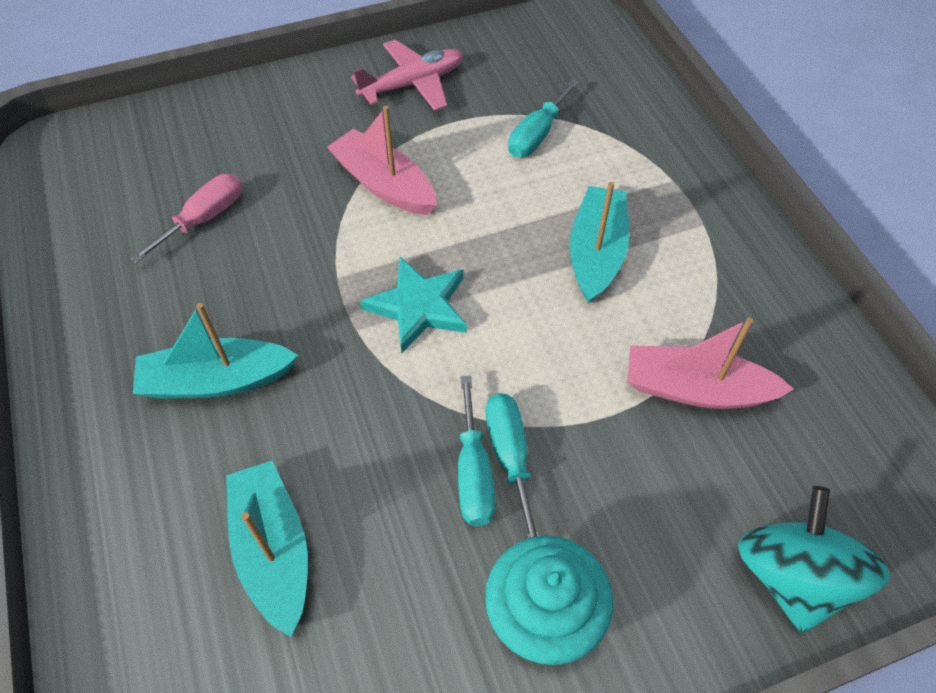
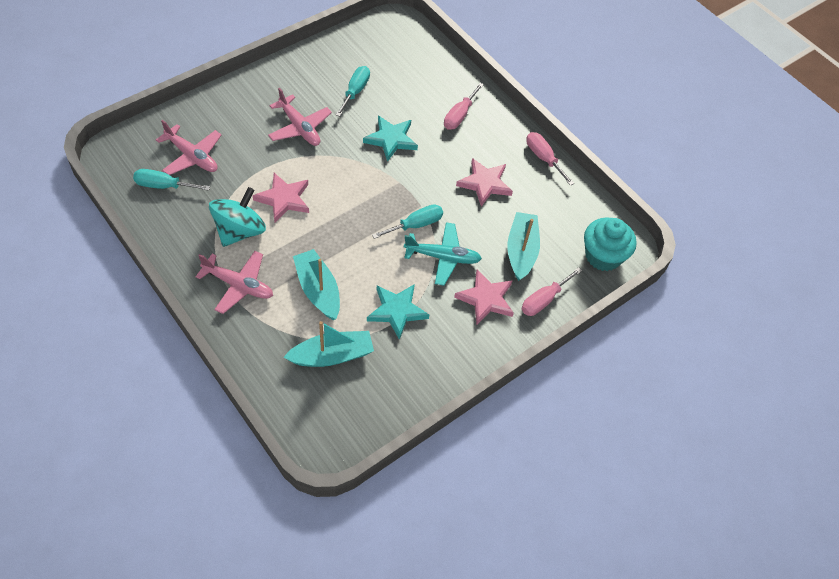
pink boat: [327,106,437,215] [627,318,794,409] = 2 -> none = 0
pink plane: [351,40,463,111] = 1 -> [156,120,222,175] [196,251,273,314] [268,88,332,146] = 3
pink screwdriver: [130,174,242,263] = 1 -> [444,83,484,130] [522,267,582,316] [526,132,574,186] = 3
pink star: none = 0 -> [253,173,309,222] [454,269,514,325] [456,158,513,207] = 3
turquoise plane: none = 0 -> [404,222,482,286] = 1
turquoise star: [360,257,467,353] = 1 -> [363,116,418,162] [367,284,429,340] = 2

